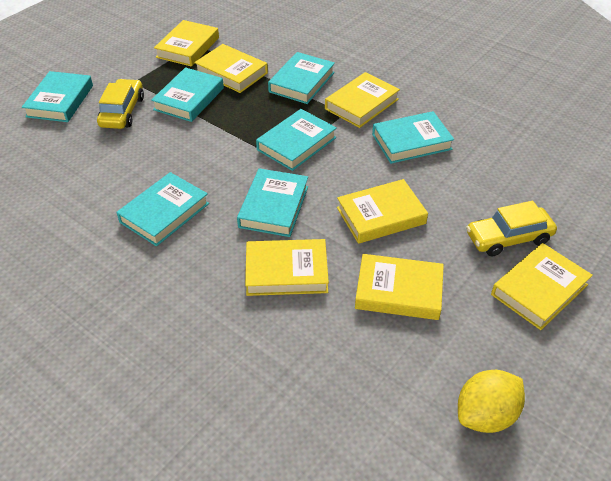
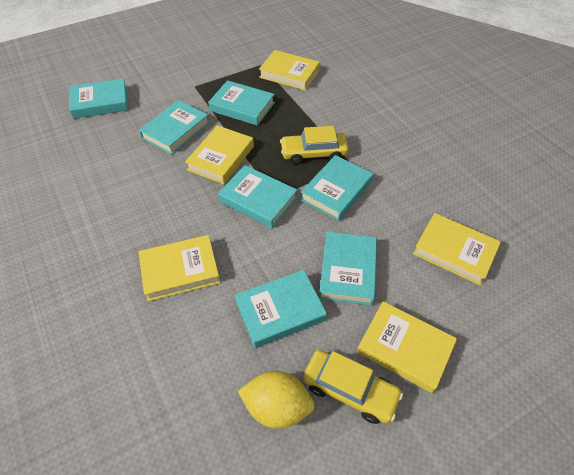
yellow book: [154,20,219,67] [194,44,268,93] [245,239,329,296] [325,72,400,128] [337,179,428,244] [355,254,444,320] [491,243,593,330] = 7 -> [138,235,221,301] [185,125,254,184] [259,50,320,91] [357,301,457,393] [413,213,501,286] = 5

